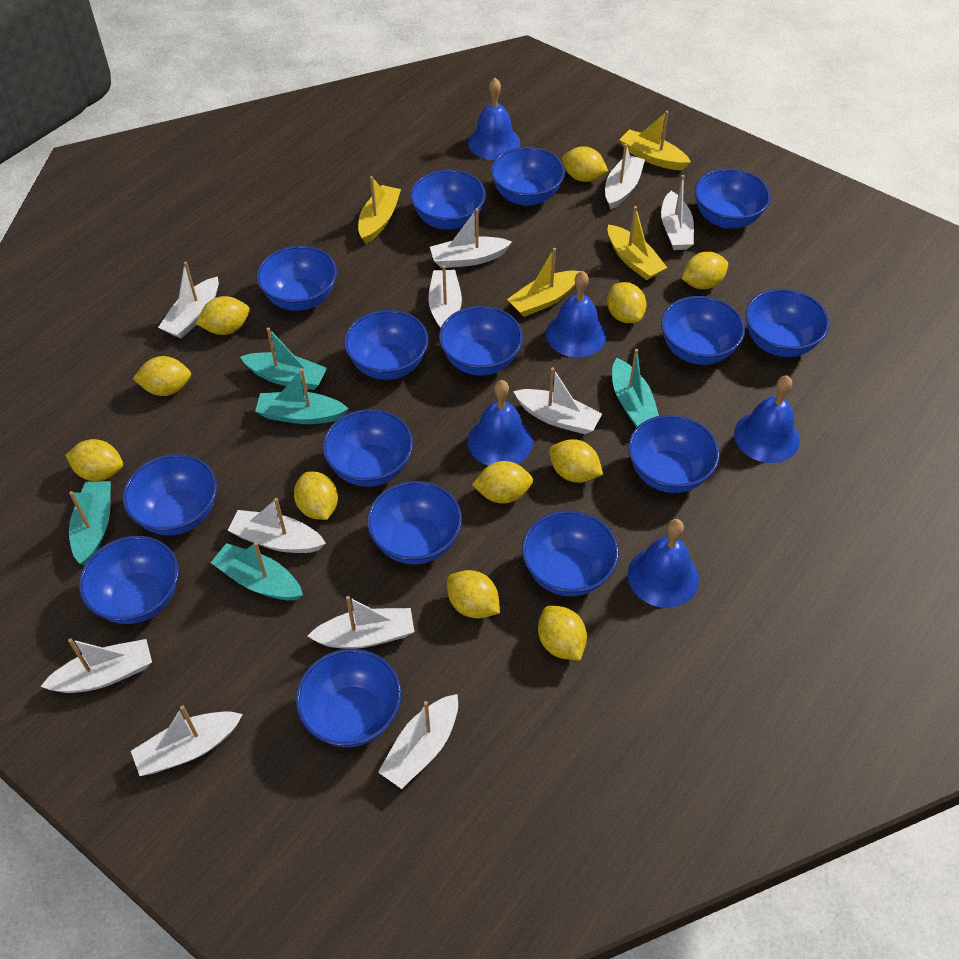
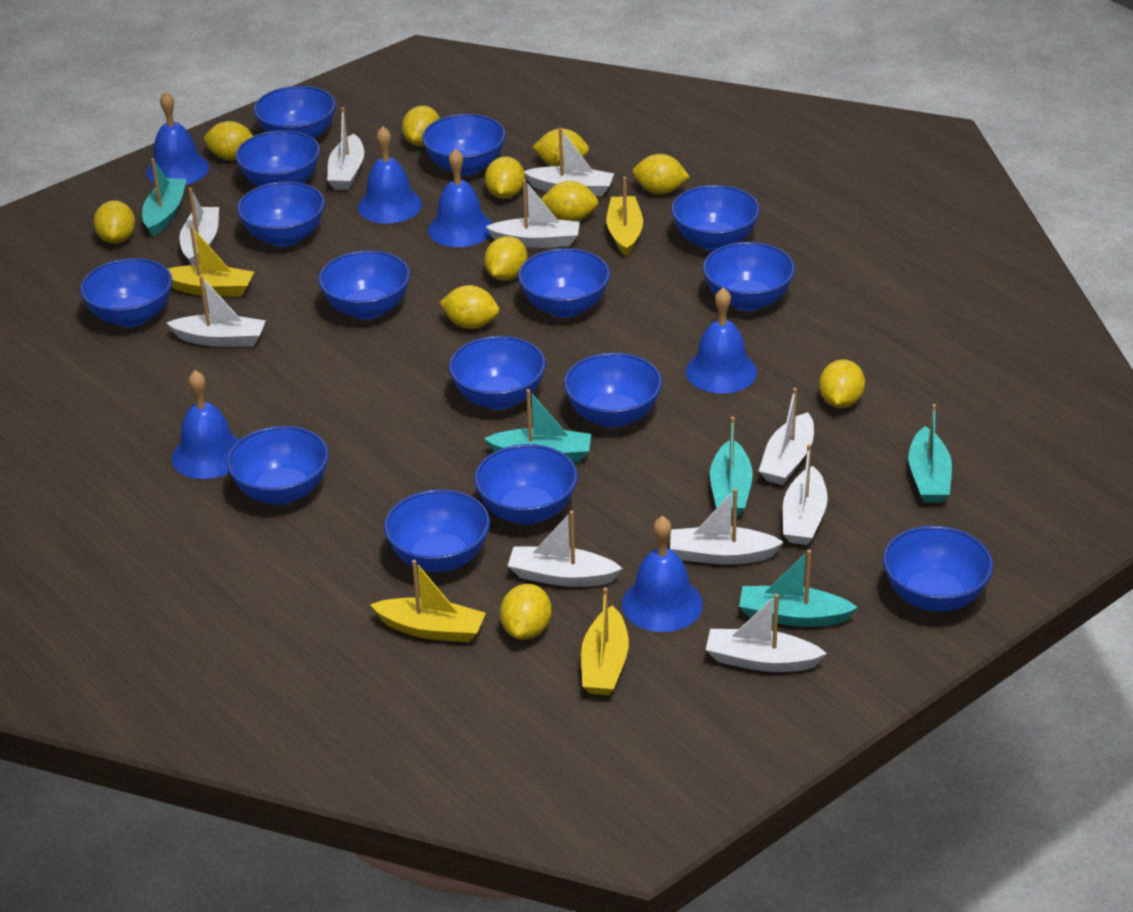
blue bell: [468,78,520,160] [468,380,533,466] [546,271,607,357] [628,519,699,608] [734,376,800,463] = 5 -> [146,91,209,185] [172,370,240,479] [358,126,422,224] [428,148,492,247] [622,516,703,632] [686,287,757,394] = 6
white boat: [40,638,152,693] [131,705,243,776] [158,262,219,338] [228,498,326,553] [307,596,414,649] [378,694,458,789] [428,265,462,328] [430,208,512,268] [513,367,602,434] [605,144,645,210] [661,175,694,250] = 11 -> [167,276,266,347] [179,187,219,265] [327,107,364,190] [485,179,580,248] [508,511,623,587] [524,128,614,196] [670,488,784,565] [706,594,827,672] [759,388,814,485] [783,444,828,545] = 10

